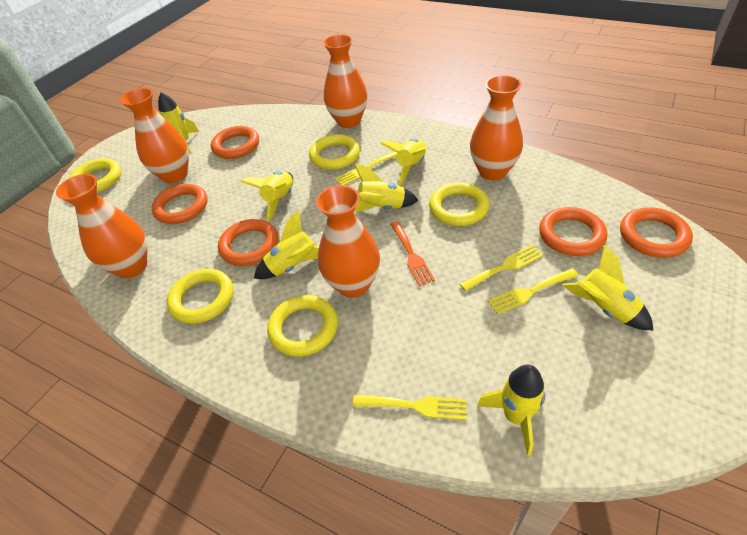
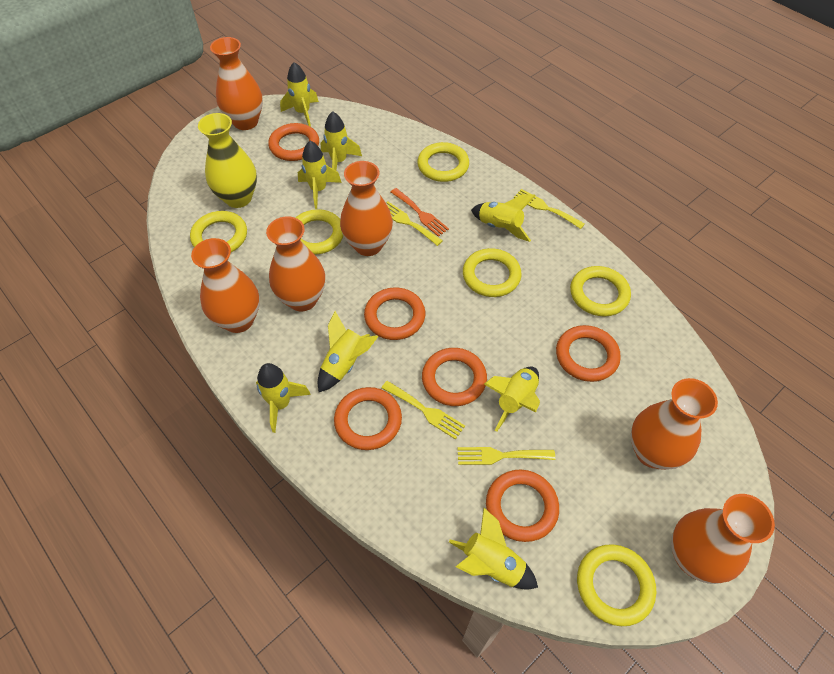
orange ring: [151,184,207,224] [211,126,259,159] [218,219,278,266] [539,207,607,256] [620,207,693,258] = 5 -> [268,123,319,161] [334,387,402,450] [364,287,426,340] [422,348,487,406] [486,470,559,542] [556,325,621,382] = 6
orange vase: [56,174,148,278] [120,88,189,183] [316,185,380,298] [323,34,367,128] [470,75,523,180] = 5 -> [191,238,260,333] [210,37,263,130] [266,216,325,312] [340,161,393,256] [631,378,718,470] [671,494,775,584] = 6
yellow ring: [69,159,121,193] [167,269,233,324] [267,295,338,357] [309,134,360,170] [429,182,489,226] = 5 -> [190,211,247,252] [295,209,343,255] [417,142,469,182] [463,248,522,297] [570,266,631,316] [577,544,656,626] = 6
yellow rocket: [158,92,199,154] [240,171,293,222] [254,210,319,279] [354,163,419,212] [381,139,428,185] [477,365,546,456] [562,244,653,330] = 7 -> [256,363,311,433] [280,62,319,127] [298,141,342,209] [318,311,378,392] [321,111,362,171] [449,508,538,590] [471,194,536,242] [484,367,540,432] = 8
yellow vase: none = 0 -> [198,113,257,208] = 1

